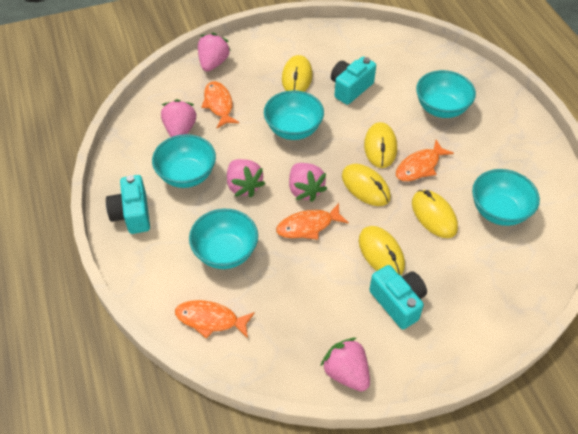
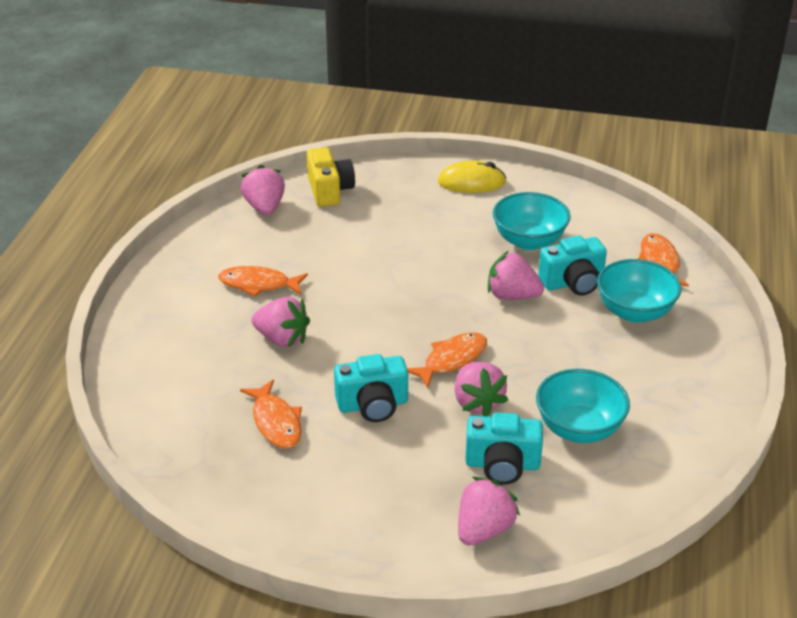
turquoise bowl: [152,134,216,188] [189,209,258,269] [264,90,324,140] [416,70,476,118] [472,169,540,226] = 5 -> [493,192,571,250] [536,369,630,443] [597,259,682,323] = 3
yellow camera: none = 0 -> [307,147,355,207] = 1
yellow mouse: [282,55,312,92] [342,164,391,206] [359,226,405,275] [364,122,397,168] [412,190,458,238] = 5 -> [438,160,506,193] = 1

